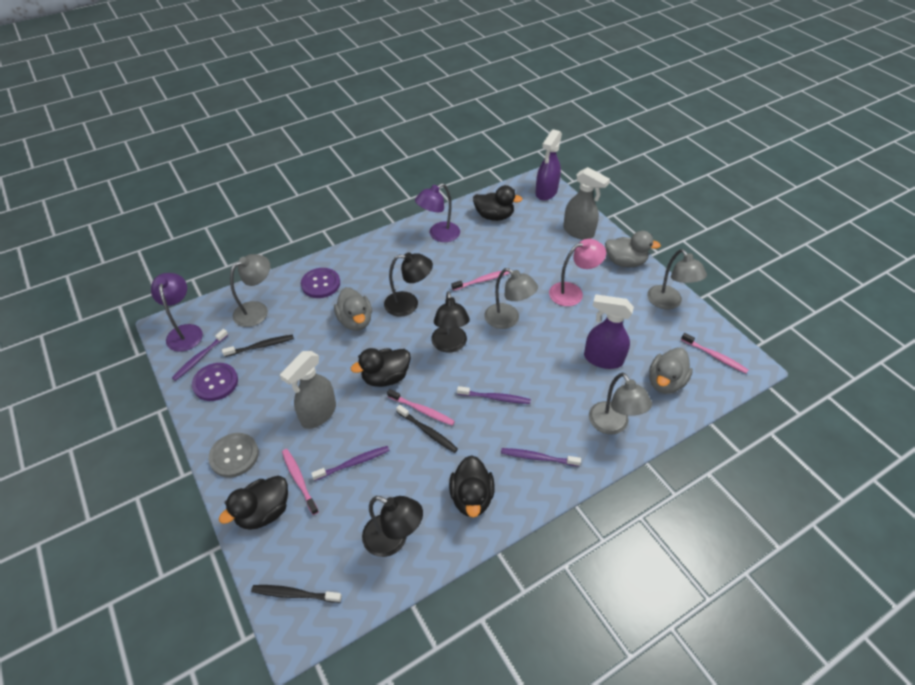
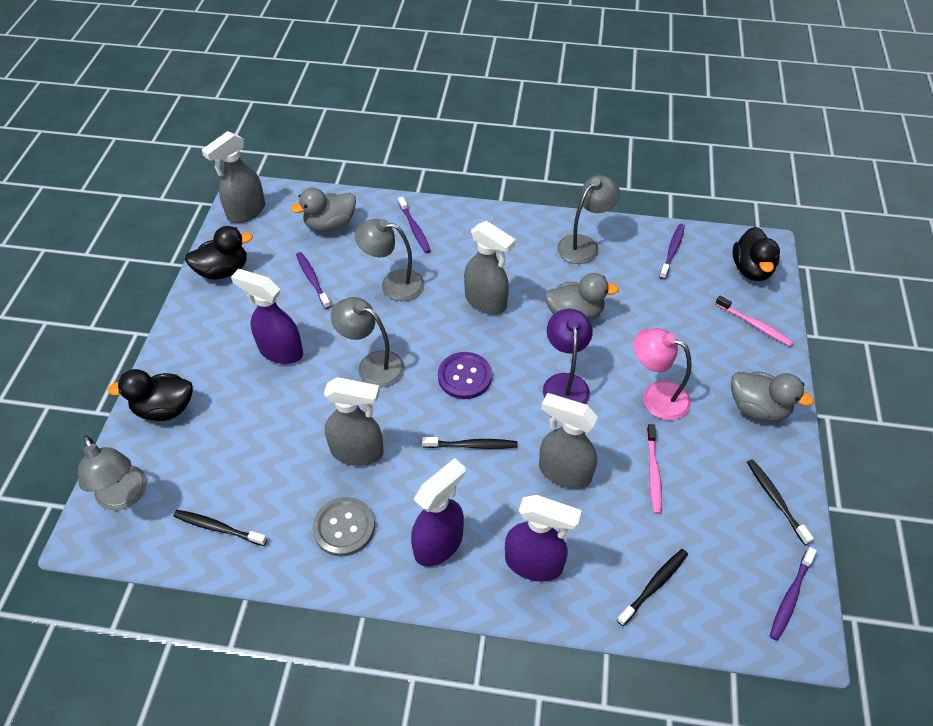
black duck: [219,476,288,530] [351,348,411,387] [449,455,495,518] [473,185,523,221] = 4 -> [108,369,193,421] [185,226,253,280] [732,227,780,281] = 3
black lamp: [362,496,423,557] [384,252,433,317] [431,291,470,353] = 3 -> none = 0
black toothbrush: [222,335,294,357] [251,585,342,603] [396,405,458,453] = 3 -> [173,510,267,546] [422,437,517,449] [617,549,688,626] [747,459,814,545] = 4
grey spray bottle: [280,351,336,429] [563,167,610,240] = 2 -> [202,131,265,223] [324,377,383,466] [464,221,516,314] [539,393,598,489] = 4
pink toothbrush: [282,449,319,515] [387,389,455,426] [451,271,510,291] [681,333,748,373] = 4 -> [646,424,662,514] [715,295,794,347] = 2
purple button: [192,363,238,401] [301,268,340,298] = 2 -> [438,352,492,399] = 1
purple lamp: [151,273,203,352] [415,183,460,242] = 2 -> [543,309,593,404] = 1
purple spray bottle: [535,129,562,201] [584,294,634,369] = 2 -> [231,269,303,364] [411,458,465,566] [505,495,582,582] = 3

